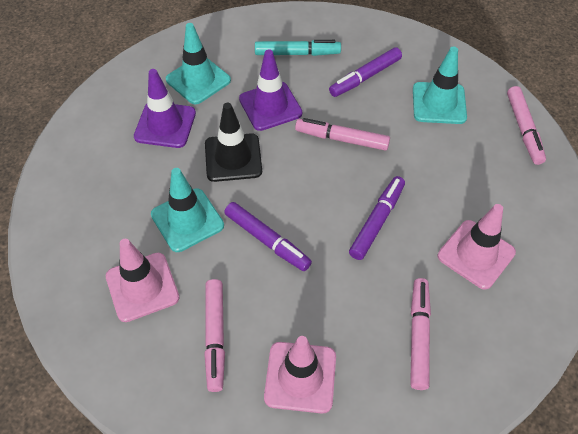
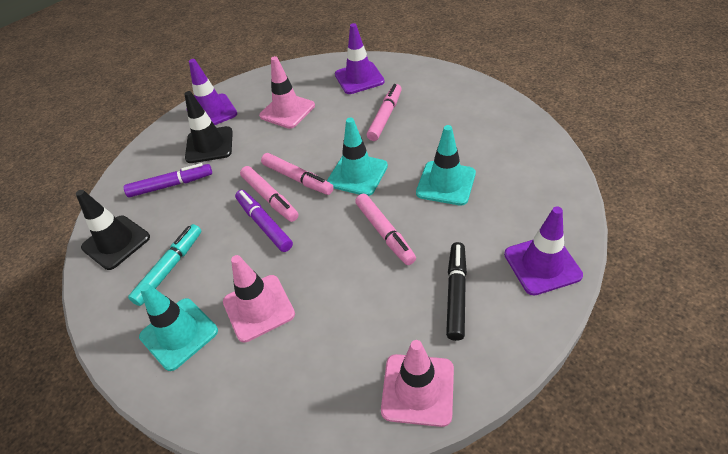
black marker: none = 0 -> [446,242,467,341] = 1
black traffic cone: [205,103,262,182] = 1 -> [76,190,150,270] [184,91,233,163] = 2
purple marker: [224,202,312,271] [329,47,402,97] [349,176,405,260] = 3 -> [124,163,212,197] [235,190,293,252] = 2
purple traffic cone: [134,69,196,148] [239,49,302,131] = 2 -> [189,59,237,125] [335,23,385,94] [504,206,583,295] = 3

